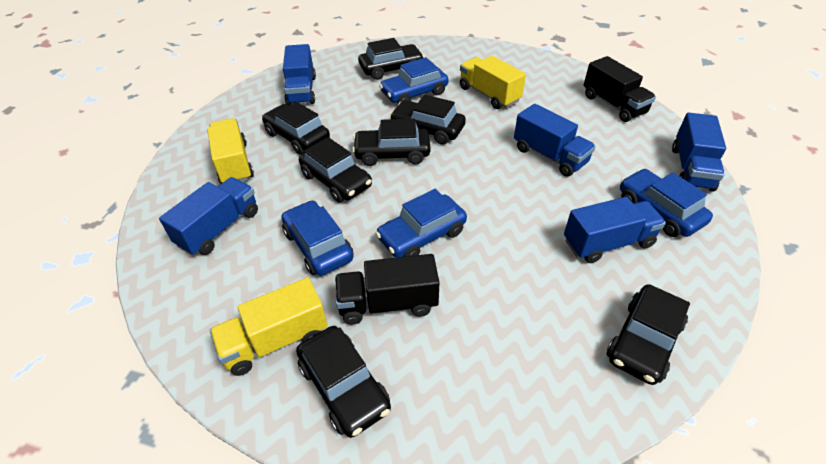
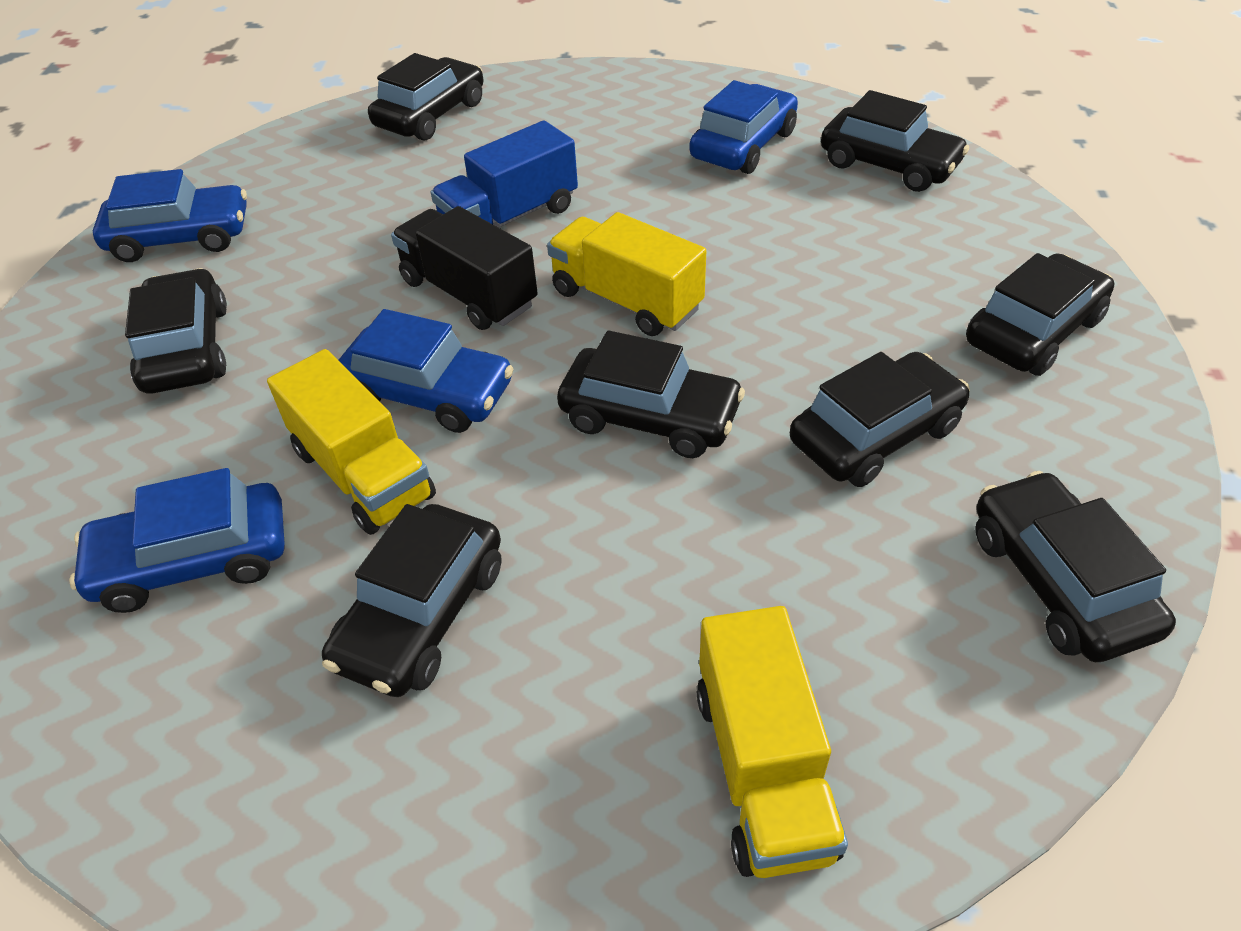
black car: [262,102,330,155] [296,326,391,438] [299,137,372,202] [352,119,430,166] [358,38,424,80] [390,95,466,144] [607,284,690,385] = 7 -> [125,268,227,394] [322,504,502,697] [368,53,483,141] [557,331,745,458] [790,352,970,487] [821,90,969,192] [966,253,1114,376] [975,471,1176,662] = 8
black truck: [335,254,440,325] [584,56,656,122] = 2 -> [391,206,538,330] = 1
blue truck: [159,177,258,256] [283,44,316,105] [514,104,596,177] [564,197,666,263] [672,113,726,192] = 5 -> [431,120,578,228] = 1

